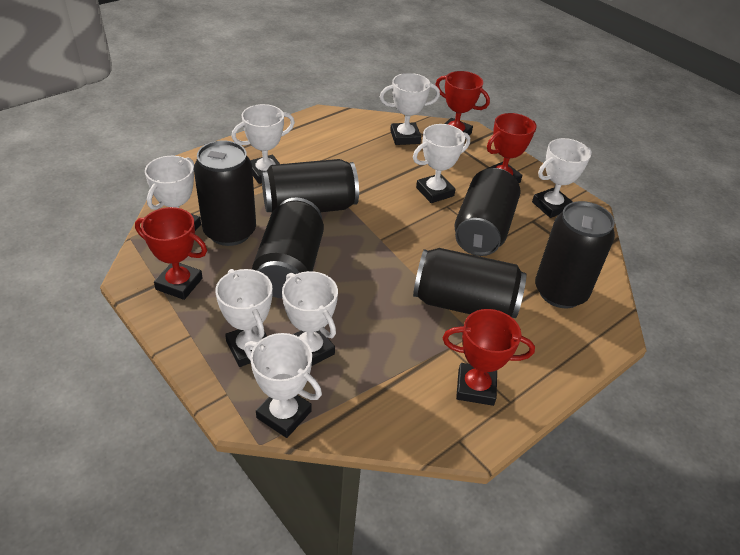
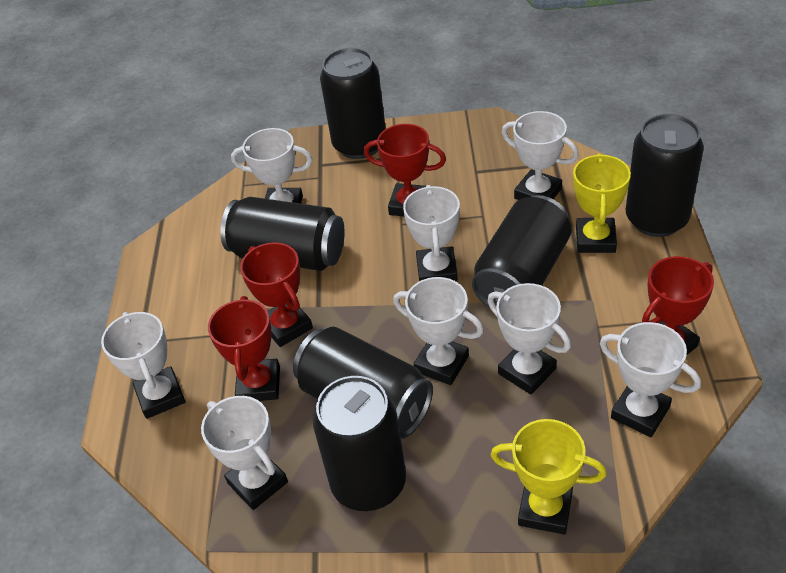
yellow trophy: none = 0 -> [490,419,607,534] [573,153,631,253] = 2

